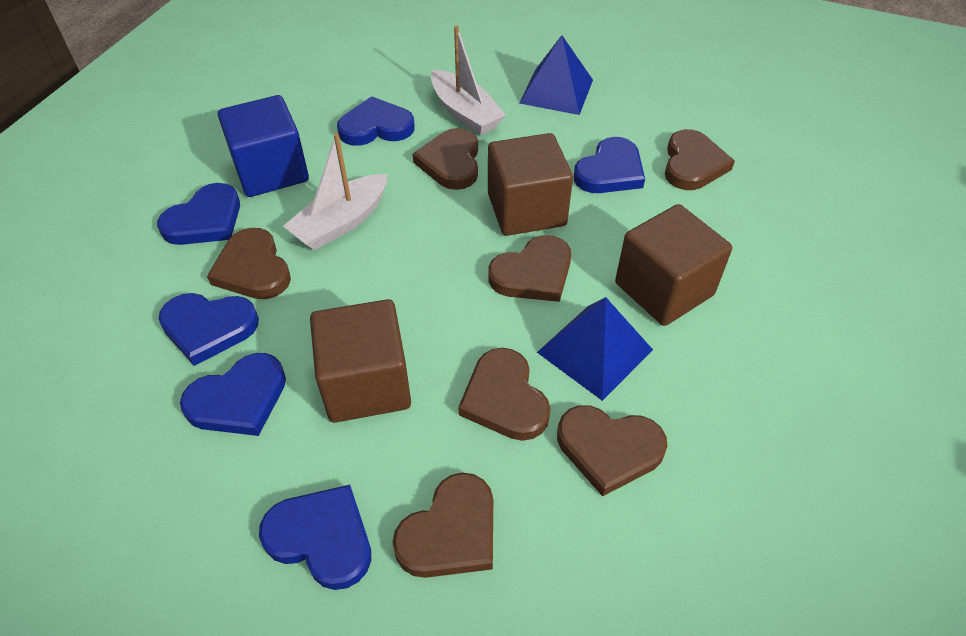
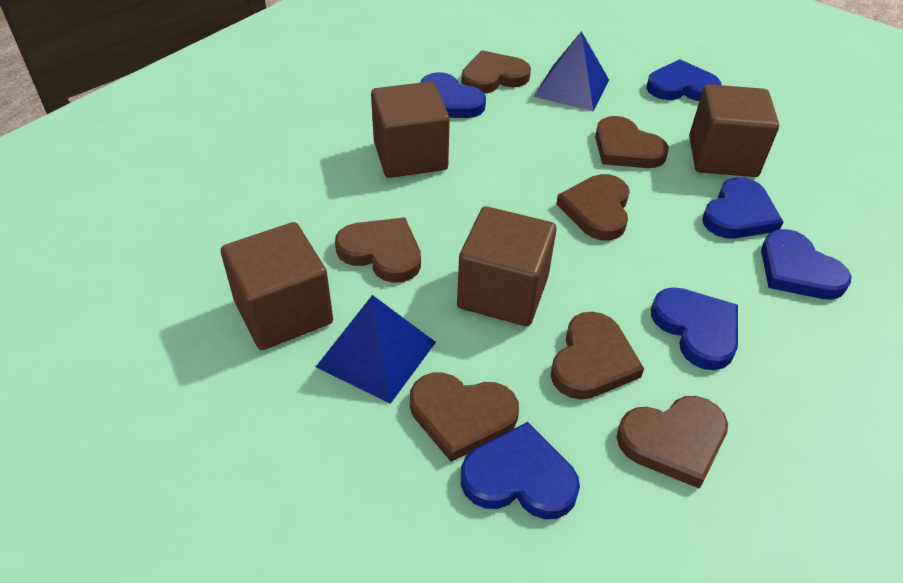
blue cube: [218,95,309,197] = 1 -> none = 0
brown cube: [310,299,411,423] [488,133,573,236] [615,204,732,326] = 3 -> [221,222,333,350] [371,82,450,178] [457,206,557,326] [689,84,779,177] = 4
white boat: [283,133,388,250] [431,26,506,135] = 2 -> none = 0

